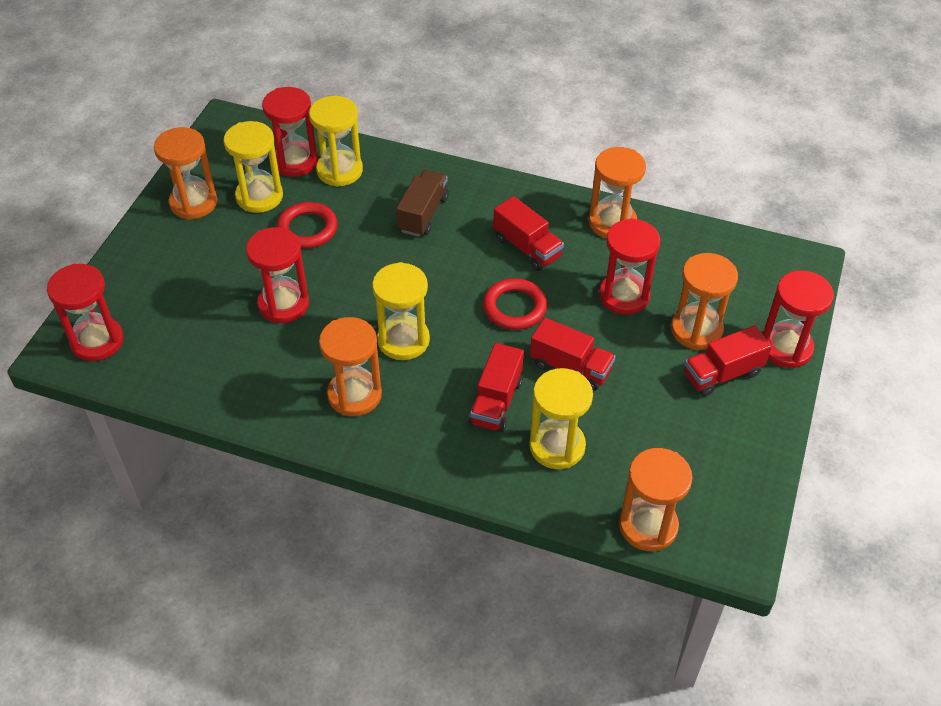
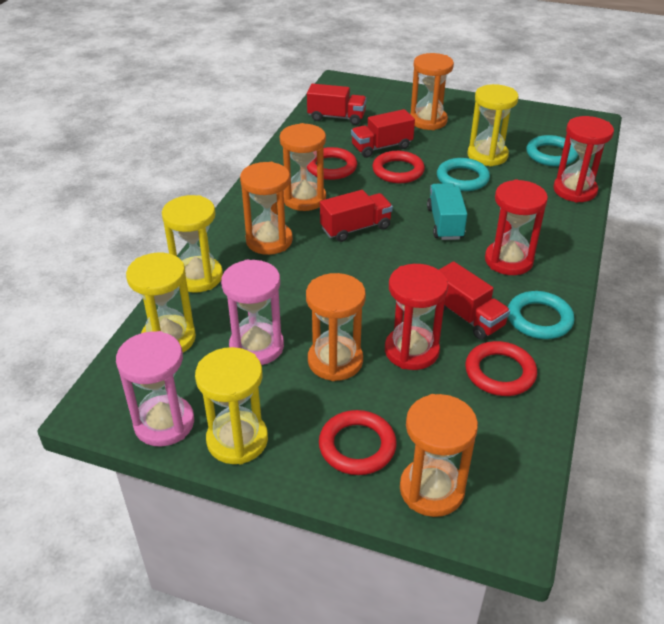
brown truck: [396,170,449,237] = 1 -> none = 0
pink hourglass: none = 0 -> [116,331,194,447] [221,259,284,365] = 2
red hourglass: [47,264,124,361] [246,227,309,323] [262,87,318,177] [599,218,660,315] [763,270,834,368] = 5 -> [385,264,448,370] [485,180,548,275] [553,116,614,203] = 3
red ring: [277,202,338,249] [483,278,547,330] = 2 -> [307,147,357,180] [319,410,397,475] [372,151,425,183] [465,341,537,396] = 4
turquoise ring: none = 0 -> [437,158,490,191] [508,291,575,339] [526,135,578,166] = 3
turquoise truck: none = 0 -> [427,183,467,240] = 1

